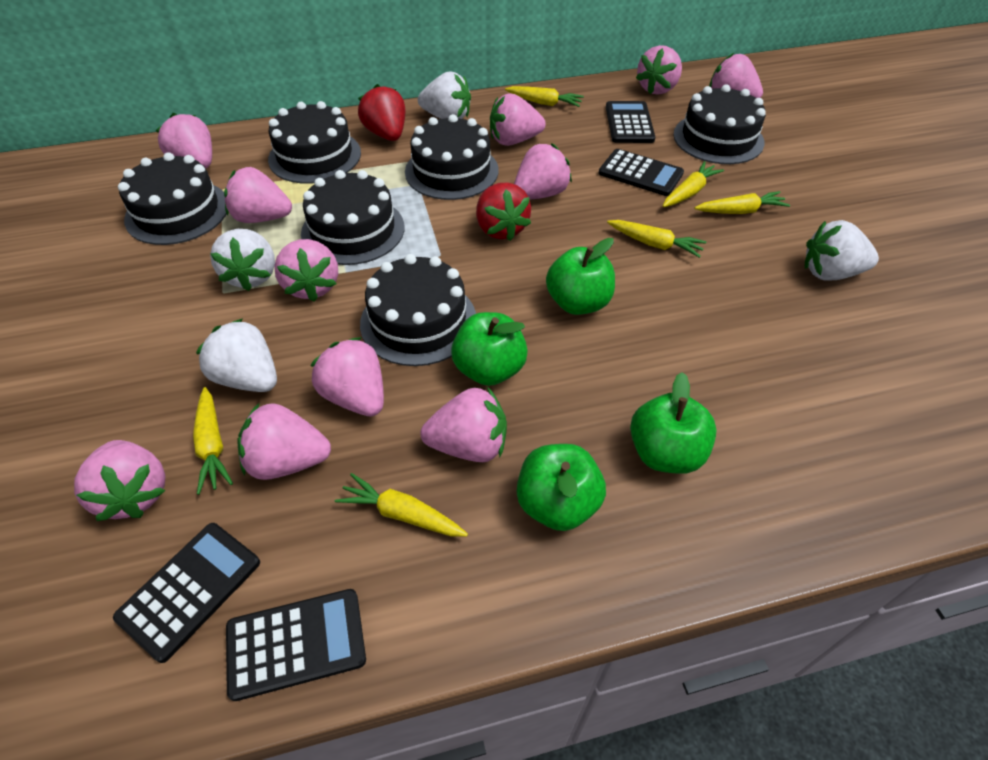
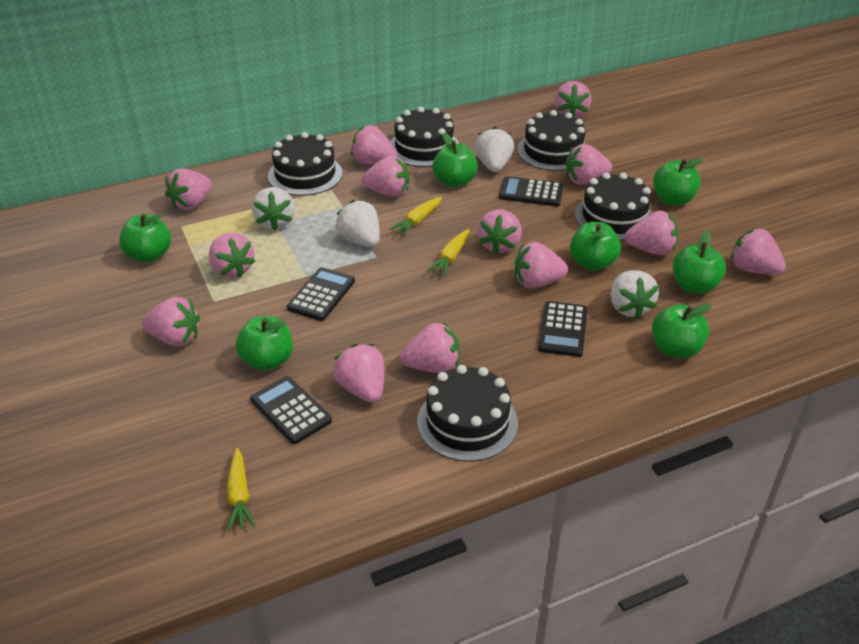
black cake: [118,152,226,245] [268,101,361,184] [301,170,404,265] [360,254,476,366] [405,114,499,200] [673,84,766,164] = 6 -> [268,132,342,196] [390,107,459,167] [417,365,518,462] [517,110,585,171] [575,173,652,241] = 5
green apple: [451,312,528,386] [517,444,606,531] [546,238,615,315] [630,372,717,474] = 4 -> [119,213,171,262] [236,316,293,371] [433,133,478,188] [570,222,621,271] [652,304,712,359] [653,158,703,206] [673,230,726,294] = 7
pink strawberry: [74,440,166,521] [156,113,212,168] [224,167,292,223] [238,403,331,480] [274,239,338,302] [310,337,384,416] [420,387,507,462] [490,93,546,146] [514,143,572,199] [636,45,682,95] [709,53,763,98] = 11 -> [142,297,200,346] [165,168,212,210] [209,233,256,278] [333,344,384,403] [351,125,397,164] [362,155,409,197] [400,322,459,373] [477,210,522,254] [515,242,568,288] [554,81,591,118] [565,144,612,185] [625,211,679,255] [731,228,786,275] = 13
red strawberry: [358,84,405,141] [476,182,531,241] = 2 -> none = 0
yellow carrot: [193,387,233,495] [335,473,468,537] [505,86,584,107] [607,220,706,258] [662,161,724,207] [694,191,790,214] = 6 -> [227,448,256,532] [390,197,442,236] [427,229,470,276] = 3

